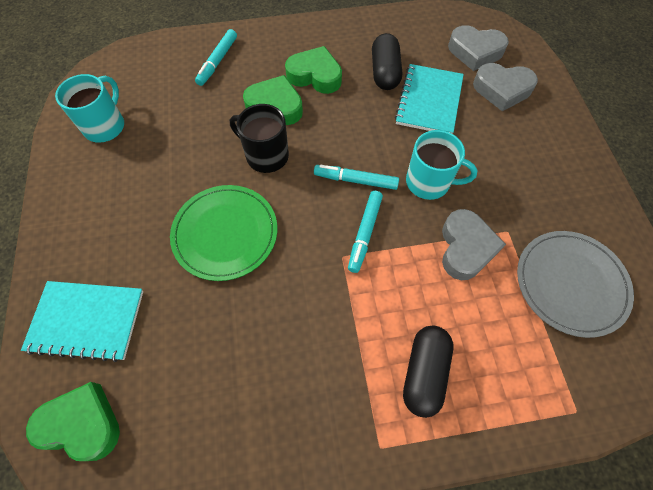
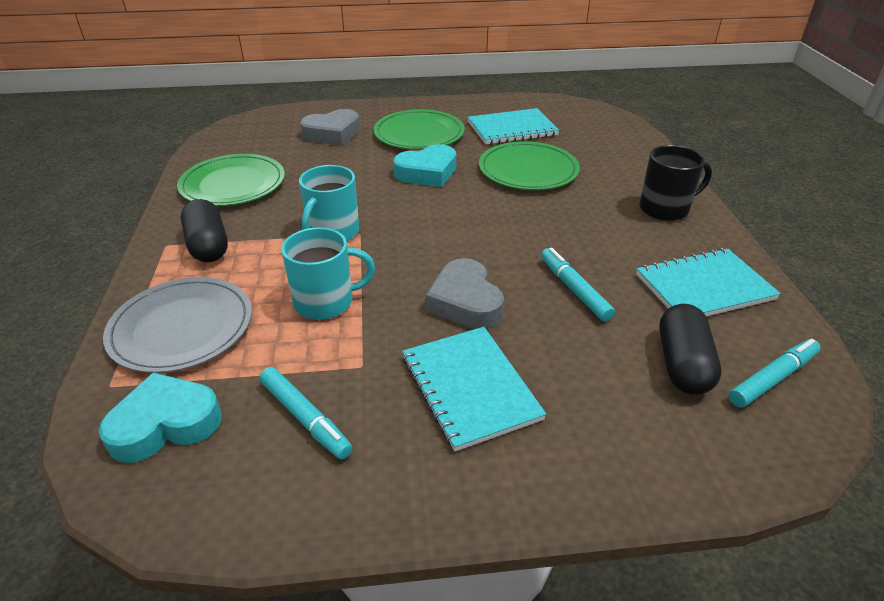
green heart: [26,382,120,461] [243,75,303,125] [285,46,342,94] = 3 -> none = 0
green plate: [170,185,277,281] = 1 -> [177,154,285,206] [374,109,465,150] [479,141,580,190] = 3
grey heart: [442,209,506,280] [448,25,509,71] [473,63,538,111] = 3 -> [300,109,360,146] [426,258,504,329] = 2
turquoise heart: none = 0 -> [99,372,222,463] [393,144,456,187] = 2
turquoise notebook: [21,281,143,362] [395,64,464,134] = 2 -> [402,327,546,452] [468,108,559,145] [636,248,781,316] = 3

